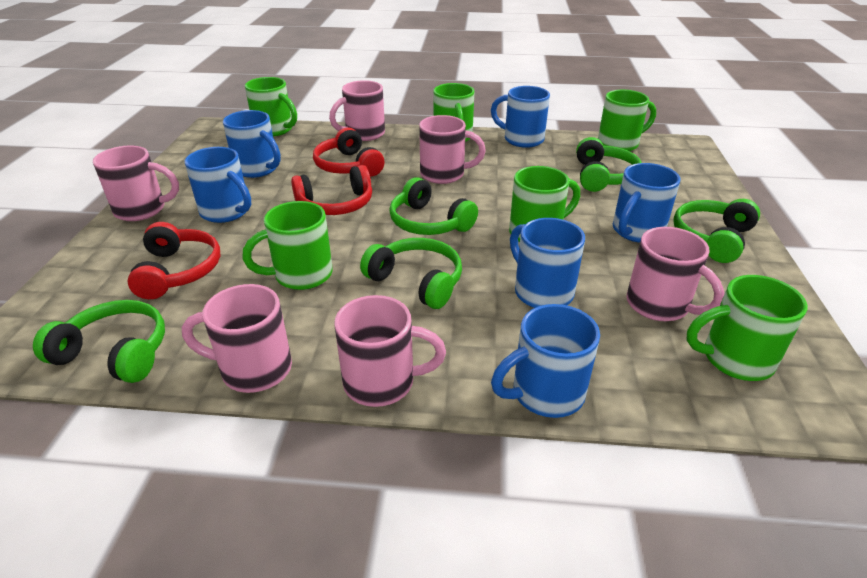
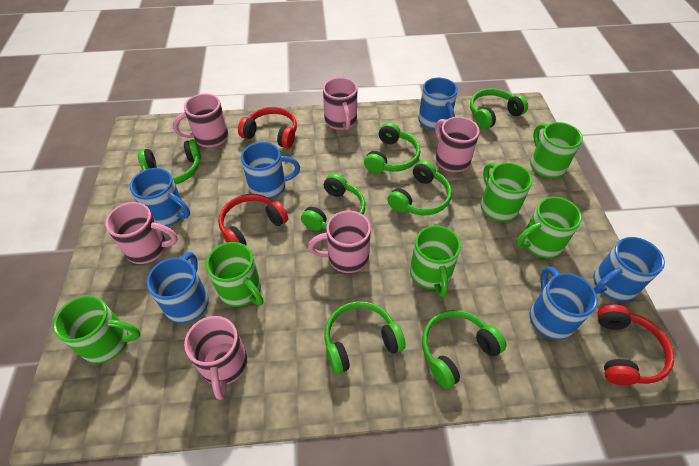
green headphones: [33,300,165,383] [360,238,462,309] [389,177,478,235] [576,137,642,192] [673,199,760,263] = 5 -> [138,139,201,184] [301,173,365,231] [324,301,406,374] [364,122,420,173] [387,160,452,215] [422,310,507,389] [470,88,528,130] = 7

